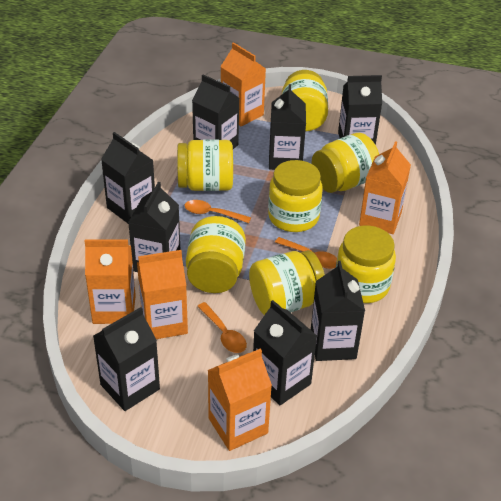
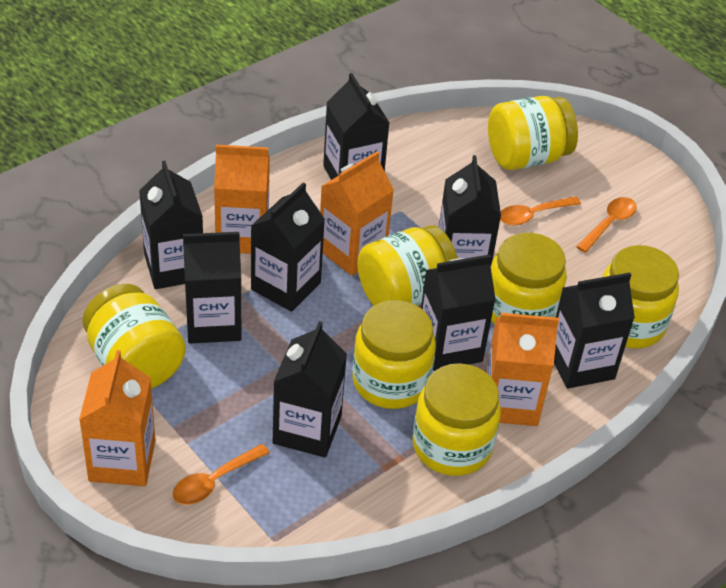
orange carton: [84,239,136,324] [137,250,188,339] [208,349,272,451] [220,42,266,127] [359,141,411,234] = 5 -> [79,350,155,486] [214,145,270,254] [320,151,394,276] [485,313,559,426] = 4

